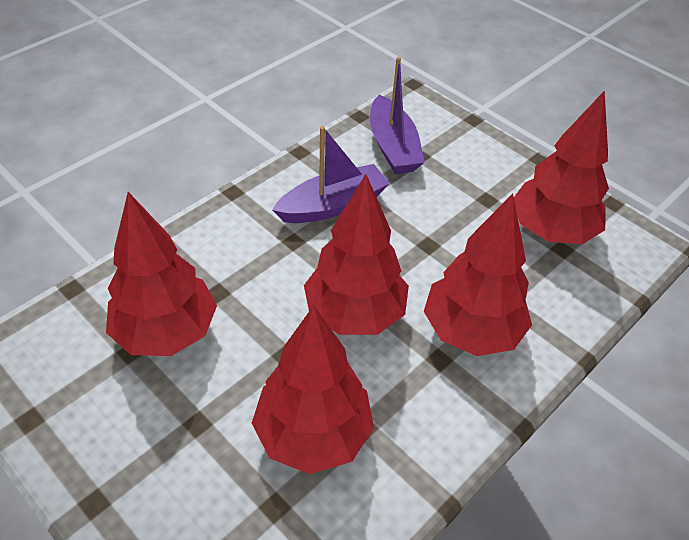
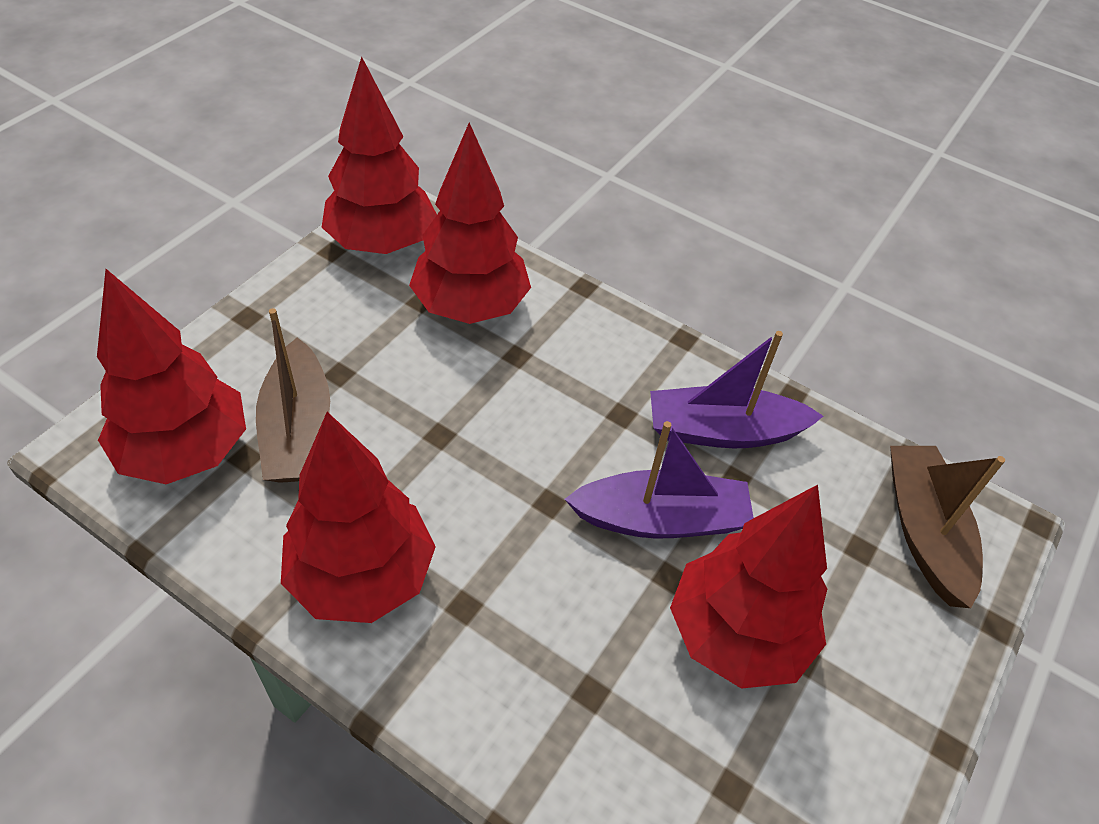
brown boat: none = 0 -> [256,308,330,483] [890,446,1005,608] = 2

